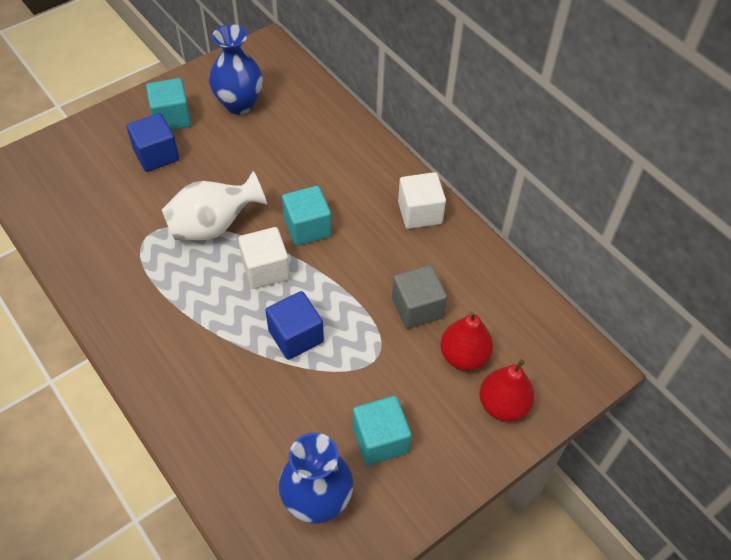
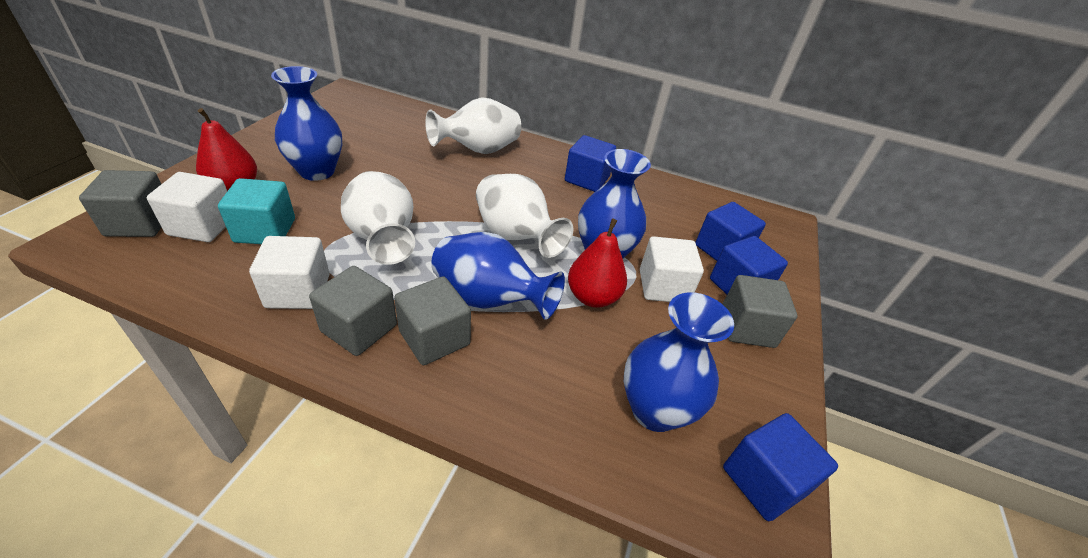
blue cube: [126,113,179,172] [265,291,324,360] = 2 -> [565,135,616,192] [695,202,766,261] [710,236,788,294] [723,413,838,521] = 4
blue vase: [209,24,263,115] [279,433,353,524] = 2 -> [271,66,342,181] [431,232,565,320] [578,149,651,258] [624,292,734,432] = 4
grey cube: [392,265,447,329] = 1 -> [79,170,161,237] [309,266,397,356] [394,276,471,365] [723,275,797,348] = 4
turquoise cube: [146,78,192,130] [282,186,332,246] [353,396,411,465] = 3 -> [218,178,295,244] = 1
white cube: [238,227,290,289] [398,172,446,229] = 2 -> [147,172,227,242] [249,236,330,309] [640,236,704,302] = 3
white vase: [162,171,267,240] = 1 -> [341,171,415,265] [425,97,521,154] [476,174,573,258] = 3

